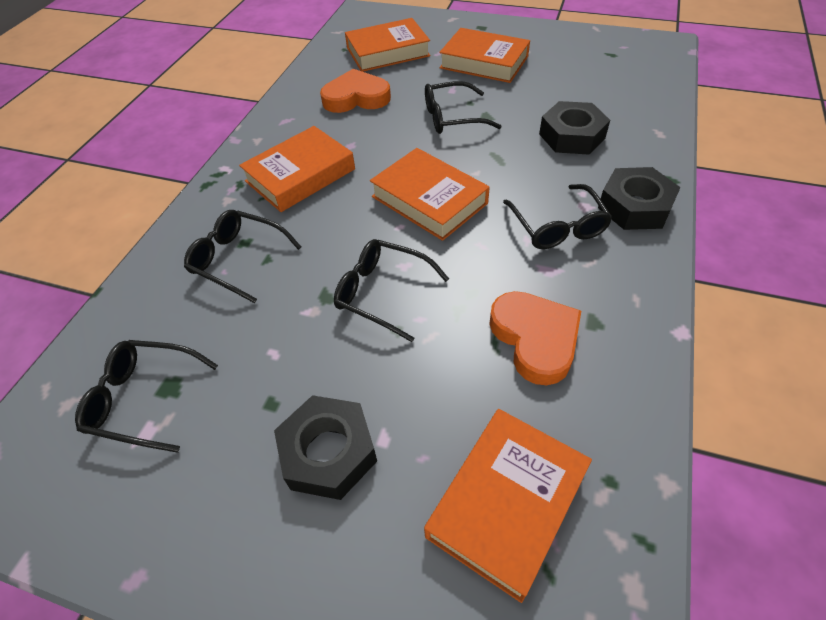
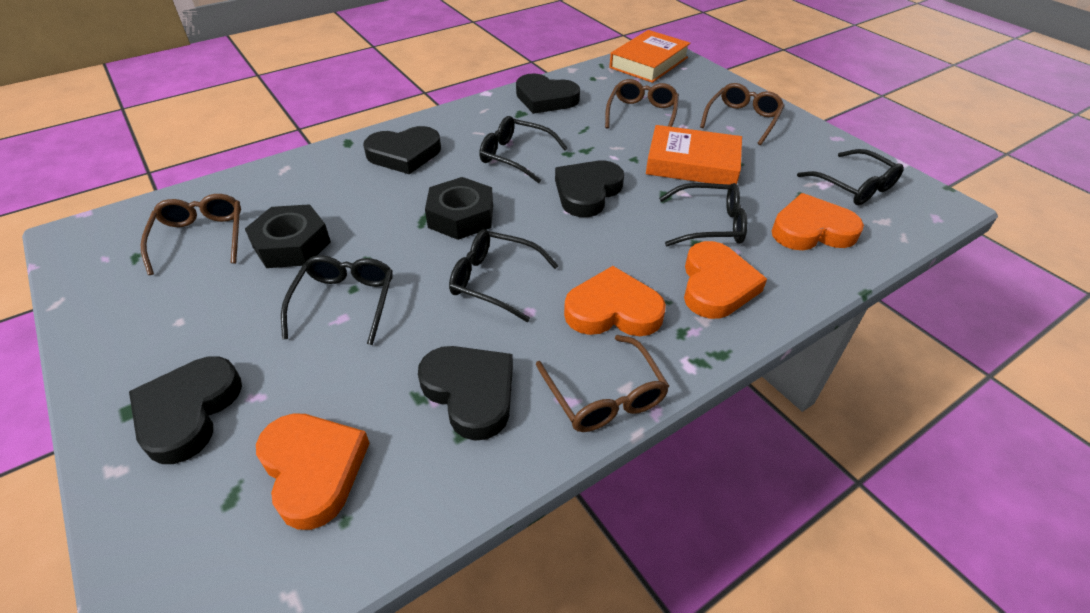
black heart: none = 0 -> [129,356,242,464] [363,126,441,174] [418,346,513,441] [516,73,580,114] [555,161,624,217] = 5
black nut: [274,395,377,500] [539,101,610,155] [598,167,681,230] = 3 -> [245,204,331,268] [425,177,493,240] = 2
brown glasses: none = 0 -> [141,194,241,275] [536,335,669,432] [605,79,679,129] [700,83,785,145] = 4
orange book: [239,126,355,212] [345,18,430,72] [370,148,490,241] [424,409,592,603] [439,28,530,83] = 5 -> [609,30,690,83] [646,125,742,185] = 2
orange heart: [320,69,391,113] [489,291,581,386] = 2 -> [256,413,370,530] [564,266,666,336] [684,241,767,319] [772,193,864,250] = 4

